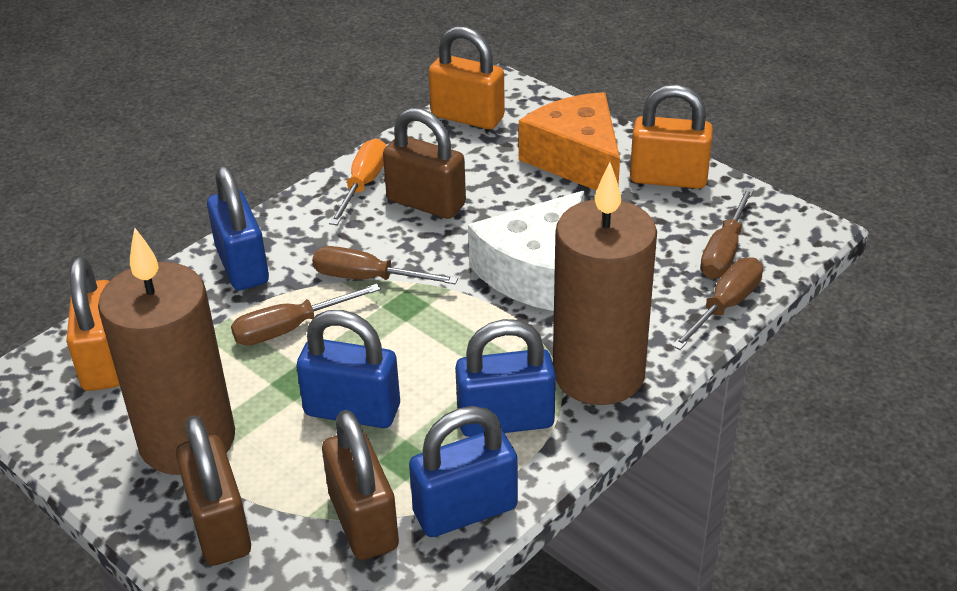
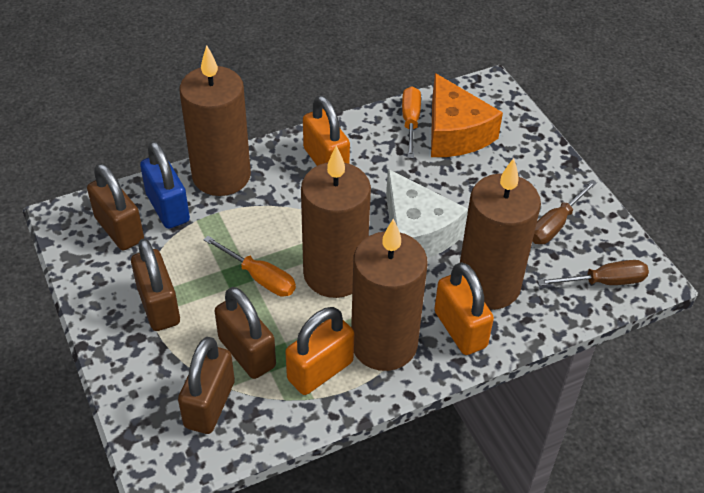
blue padlock: [207,166,269,290] [296,310,400,428] [409,406,518,537] [455,319,556,437] = 4 -> [140,141,190,229] = 1
brown candle: [98,228,235,475] [553,162,657,405] = 2 -> [179,45,251,196] [301,145,371,298] [351,218,427,371] [460,158,541,310] = 4
brown padlock: [176,415,251,566] [322,410,399,560] [383,108,466,219] = 3 -> [87,163,144,250] [131,238,180,331] [178,337,235,434] [215,287,276,379] = 4
brown screwdriver: [231,284,381,346] [312,246,458,284] [672,257,763,350] [700,187,754,279] = 4 -> [533,180,597,244] [537,260,649,286] = 2
orange screwdriver: [329,138,386,225] = 1 -> [204,236,296,297] [402,86,421,158] = 2

